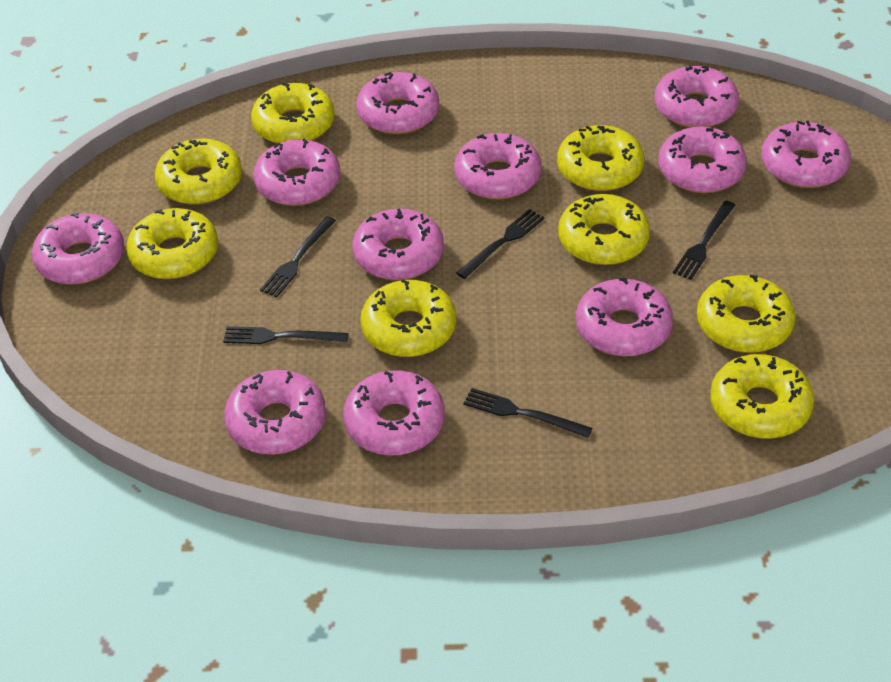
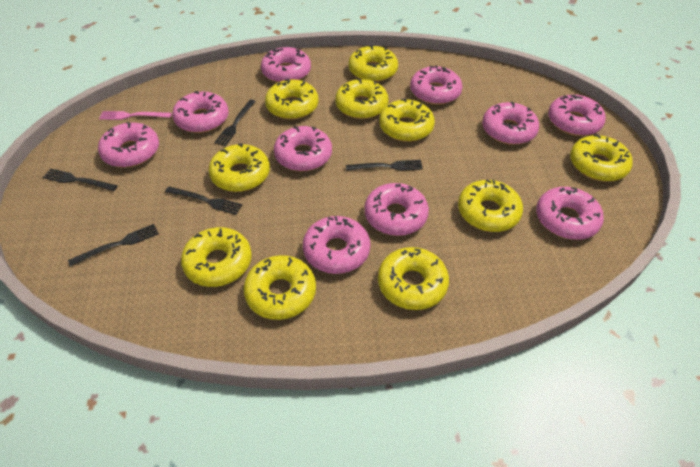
pink donut: [32,212,124,284] [224,370,326,455] [253,138,340,206] [343,370,445,456] [352,208,444,280] [356,72,439,134] [454,133,541,200] [576,278,673,356] [655,66,739,128] [658,127,747,193] [762,121,851,188] = 11 -> [98,122,159,168] [172,91,229,133] [261,47,311,83] [274,126,332,171] [303,216,371,274] [364,183,429,236] [410,65,463,105] [482,102,539,145] [536,187,604,240] [548,94,606,136] = 10
pink fork: none = 0 -> [99,111,172,120] = 1
yellow donut: [126,208,218,279] [155,139,242,205] [251,83,335,144] [360,280,456,357] [557,125,644,191] [558,194,650,265] [697,275,795,353] [710,354,814,439] = 8 -> [181,227,252,287] [209,143,270,192] [243,255,316,320] [265,79,319,120] [335,79,389,119] [349,45,398,82] [378,247,449,310] [379,99,435,142] [458,180,523,232] [570,135,633,182] = 10

